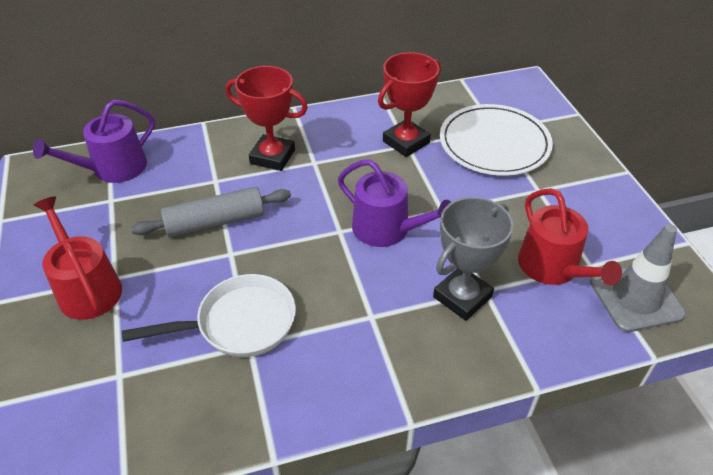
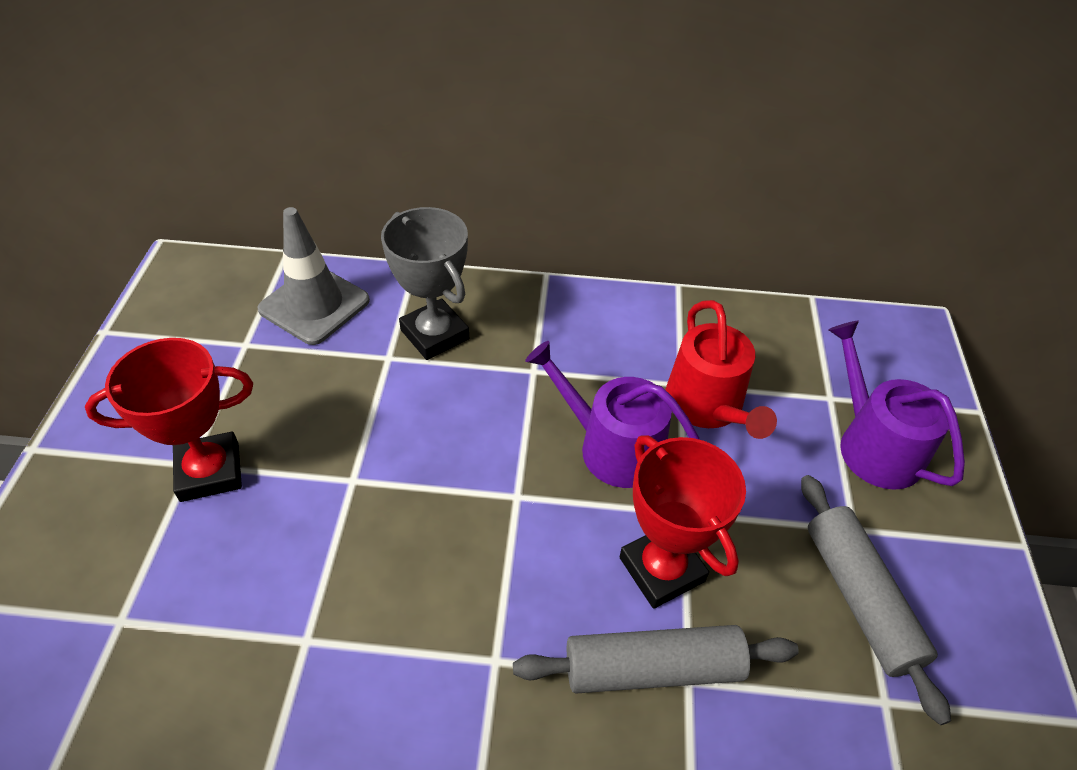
grey rolling pin: [131,187,291,237] = 1 -> [513,625,799,694] [801,475,951,725] = 2
red watering can: [33,196,122,320] [518,188,622,286] = 2 -> [665,300,777,439] = 1
white pan: [122,274,296,357] = 1 -> none = 0
white plate: [440,104,553,176] = 1 -> none = 0

